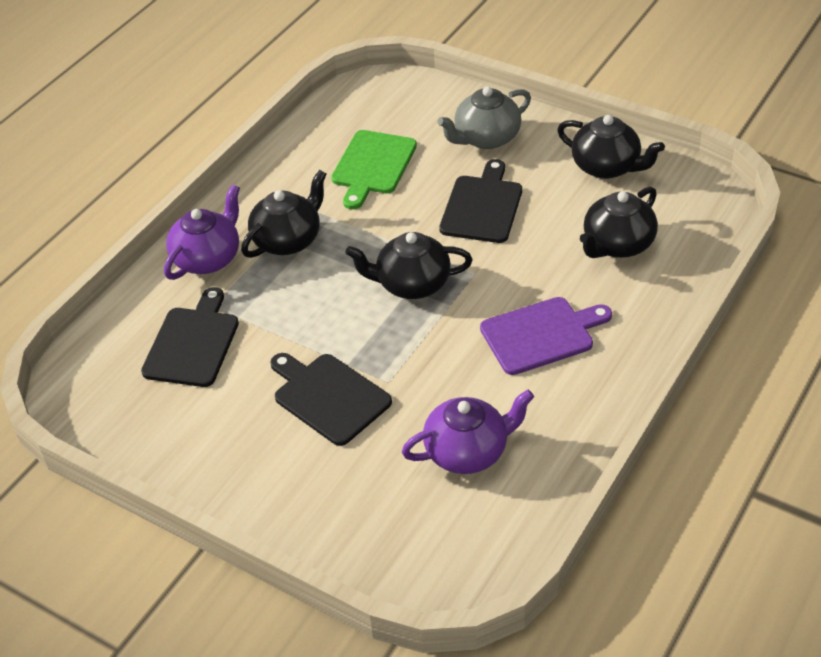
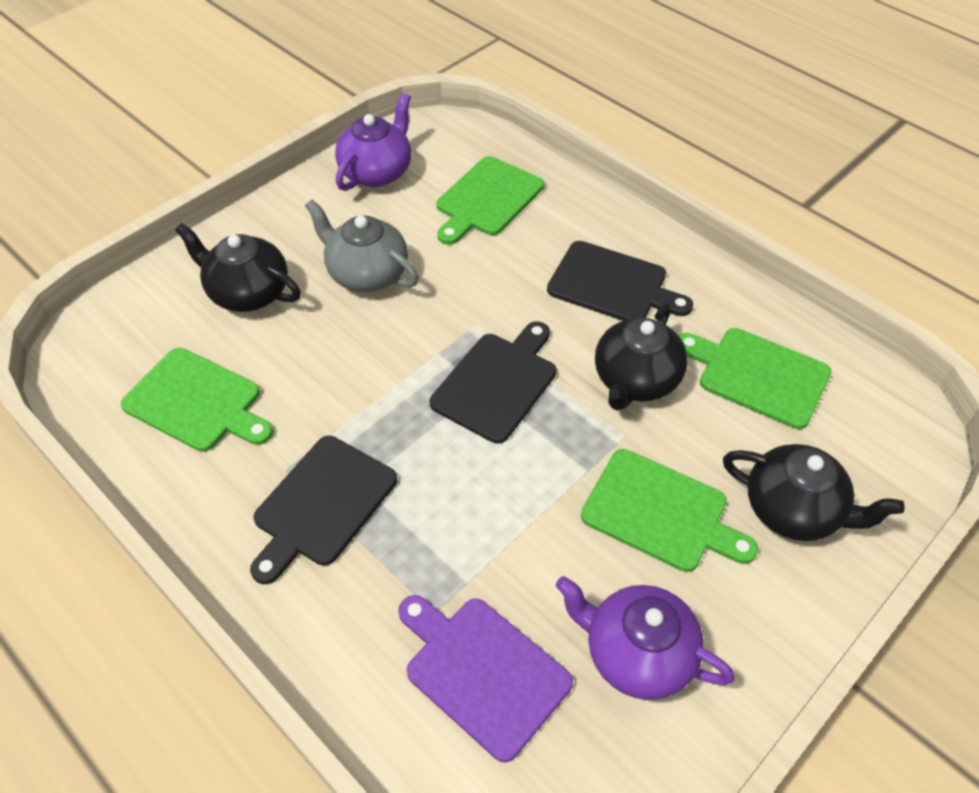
black teapot: [241,170,327,258] [345,232,473,299] [557,115,665,179] [580,187,658,258] = 4 -> [175,223,300,312] [595,303,688,411] [723,444,905,541] = 3
green cutting board: [331,130,417,209] = 1 -> [121,348,273,452] [437,156,544,245] [581,449,758,572] [679,328,831,429] = 4

